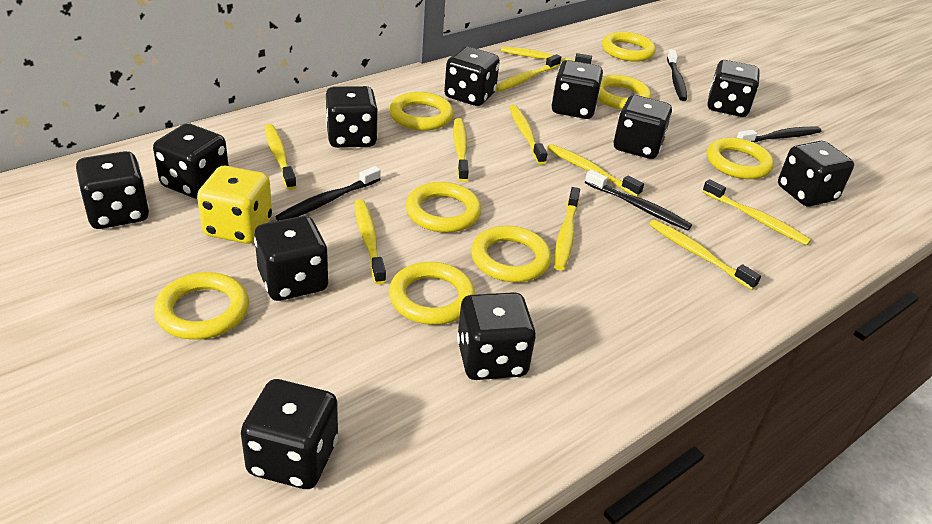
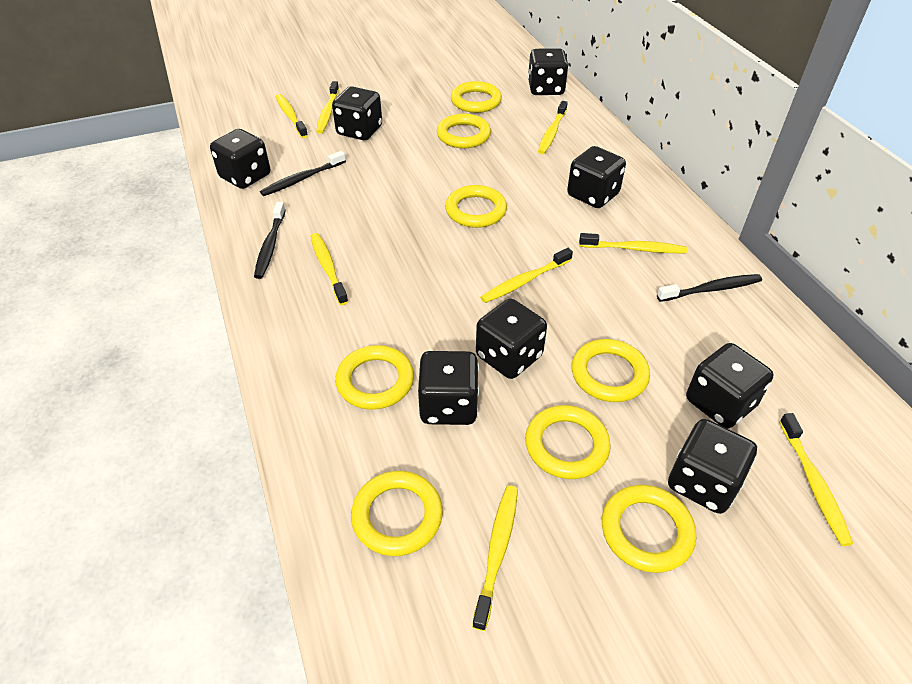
black dice: [76,151,149,229] [153,123,229,199] [241,379,338,489] [254,216,329,301] [326,86,378,148] [444,46,500,106] [457,292,536,380] [551,60,603,119] [613,95,672,159] [708,60,760,117] [778,141,854,207] = 11 -> [210,129,270,189] [332,86,382,140] [418,351,479,425] [476,298,547,379] [528,48,569,95] [567,146,626,208] [668,419,757,514] [686,343,774,429] = 8
black toothbrush: [275,166,381,221] [585,170,692,231] [667,49,687,101] [737,127,821,143] = 4 -> [254,202,286,279] [260,151,346,196] [657,274,762,302] = 3
yellow dice: [197,166,272,244] = 1 -> none = 0
yellow toothbrush: [265,124,297,190] [355,199,386,284] [453,118,469,182] [496,54,561,92] [501,47,592,64] [509,105,547,165] [547,144,644,197] [554,187,580,271] [649,220,761,290] [702,179,811,246] = 10 -> [276,94,308,138] [310,233,348,305] [316,81,339,134] [472,485,518,631] [480,248,573,303] [538,101,568,154] [579,233,687,253] [779,413,853,546] = 8

